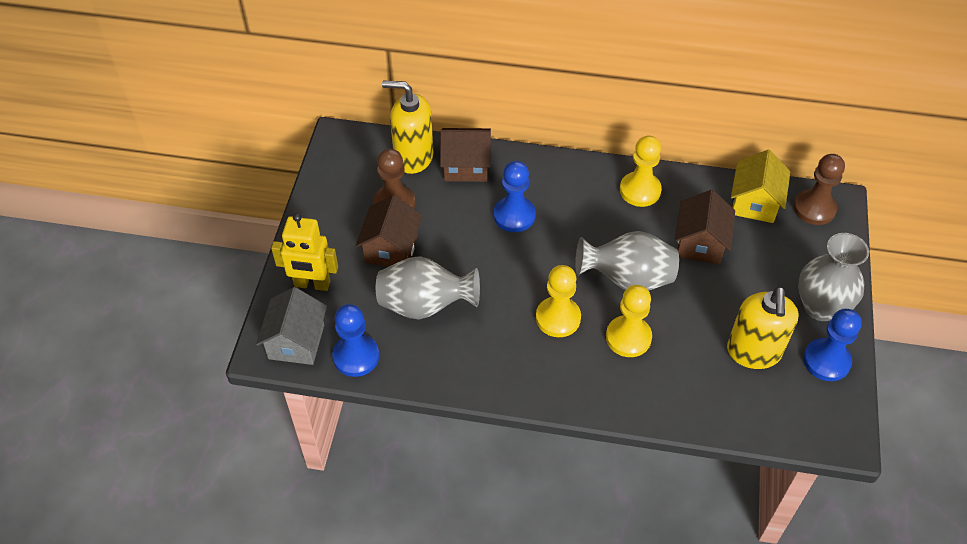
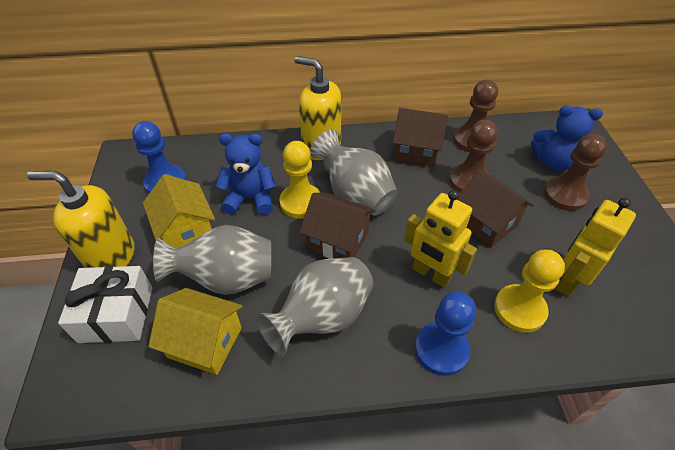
blue pawn: [332,304,379,377] [494,161,536,232] [803,309,862,381] = 3 -> [132,121,187,193] [415,291,476,376] = 2
blue teddy bear: none = 0 -> [216,133,276,215] [531,105,603,171] = 2
brown pawn: [373,148,415,209] [793,154,845,225] = 2 -> [449,120,498,193] [453,80,498,152] [544,133,607,211] = 3
grey house: [256,287,327,365] = 1 -> none = 0
white gift: none = 0 -> [58,266,153,343] = 1
yellow house: [731,150,790,223] = 1 -> [143,174,215,248] [149,288,243,375] = 2
yellow pawn: [536,265,581,337] [606,285,652,357] [620,135,662,207] = 3 -> [280,141,320,219] [494,250,565,333] = 2
yellow robot: [271,213,338,291] = 1 -> [404,190,477,288] [556,198,636,297] = 2

